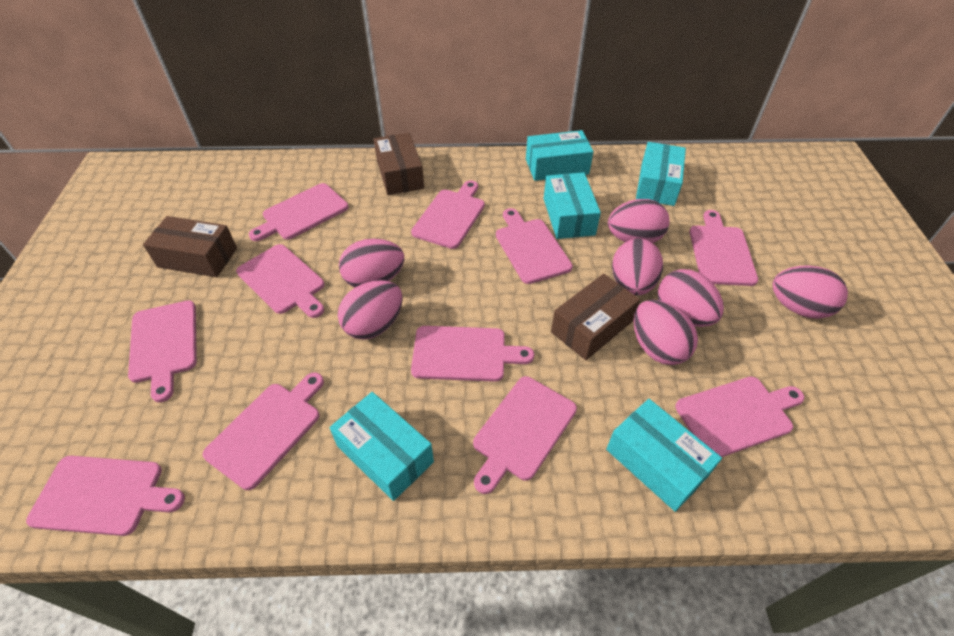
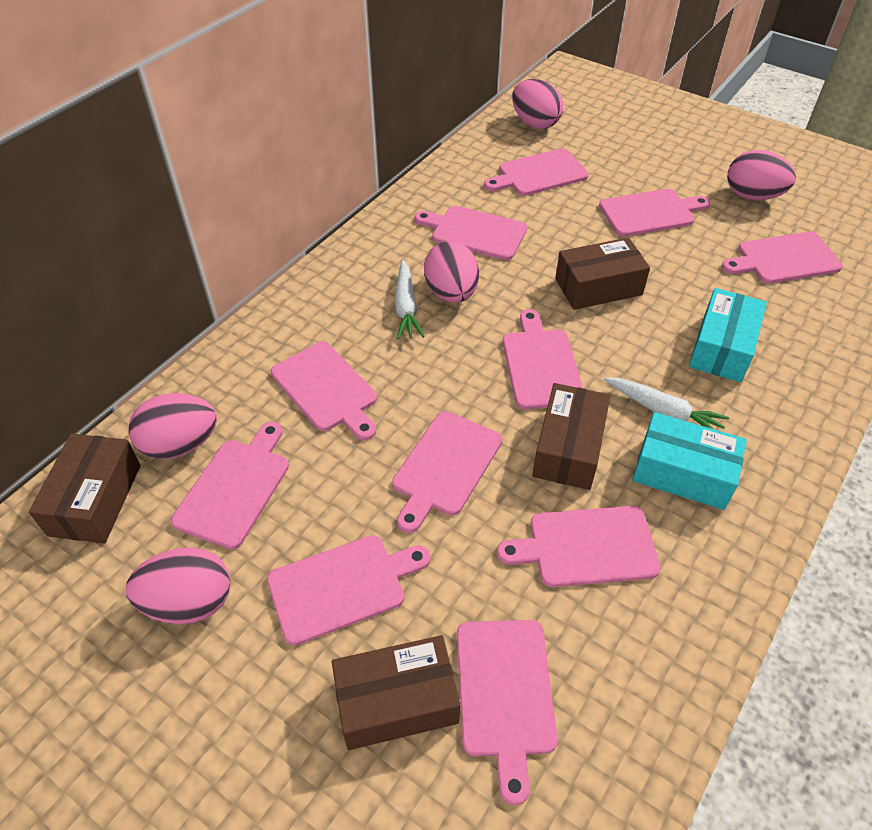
brown box: [143,216,237,277] [373,132,424,195] [551,274,640,360] = 3 -> [29,433,141,543] [332,635,460,750] [532,383,610,490] [555,237,650,310] = 4
pink egg: [338,280,403,340] [339,239,404,287] [608,199,669,243] [612,239,663,295] [634,300,698,365] [658,269,724,327] [772,265,848,319] = 7 -> [126,547,230,624] [128,393,217,459] [424,241,479,303] [512,79,563,129] [727,150,796,200] = 5
turquoise box: [329,392,434,501] [526,130,593,181] [544,172,601,239] [606,399,722,512] [636,142,686,206] = 5 -> [632,412,747,510] [689,288,767,382] = 2
white carrot: none = 0 -> [395,260,425,339] [604,377,729,429] = 2

